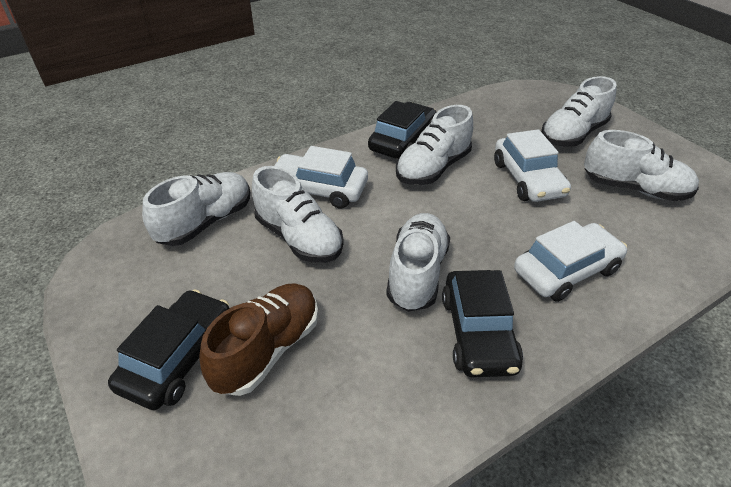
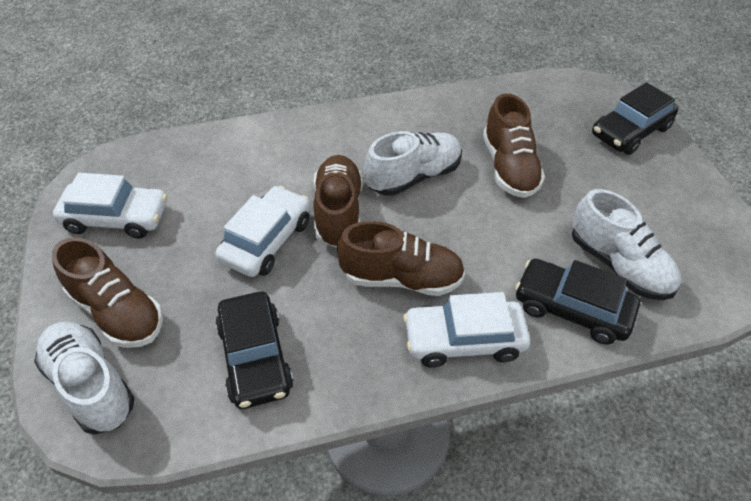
brown shoe: [199,283,318,396] = 1 -> [52,237,163,348] [313,155,363,247] [337,221,465,296] [483,94,545,198] = 4
white shoe: [142,172,250,246] [252,166,344,263] [386,213,450,312] [396,105,473,185] [541,76,617,147] [584,130,699,201] = 6 -> [34,322,135,435] [364,131,462,196] [572,189,681,300] = 3

